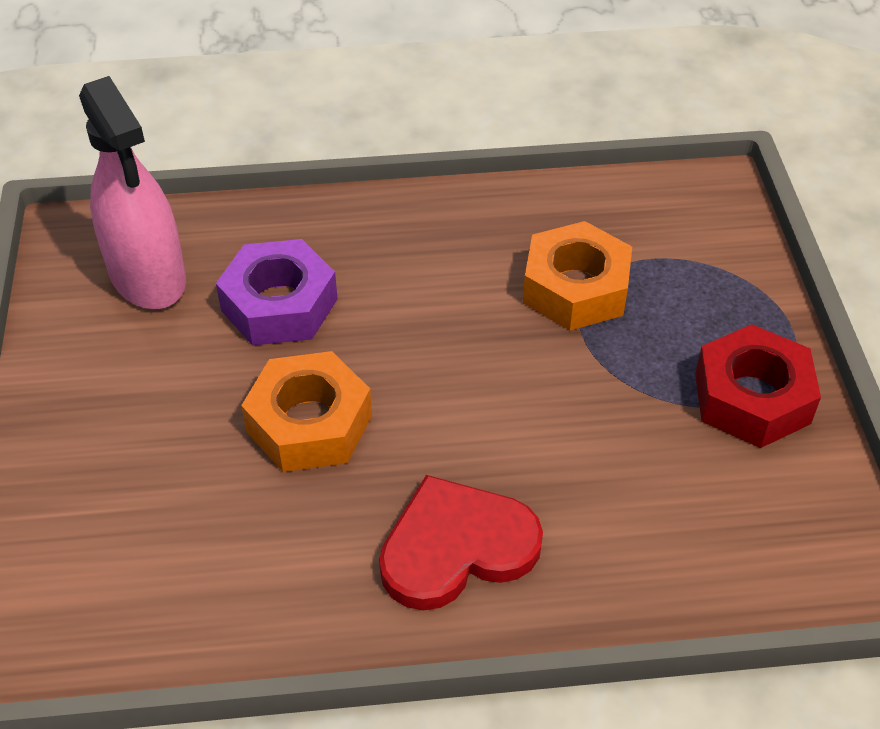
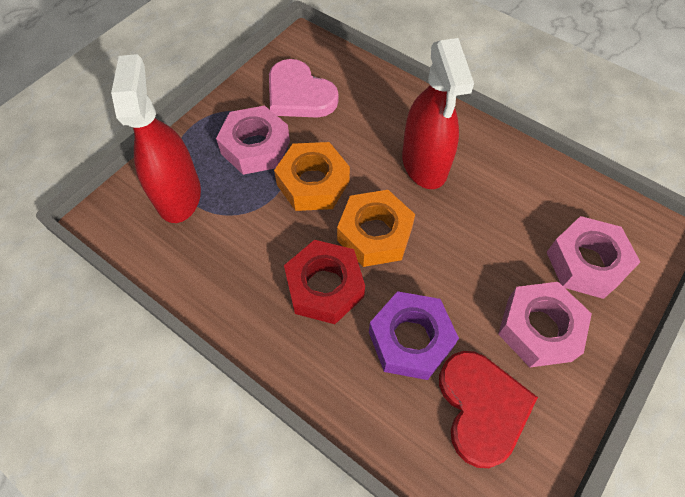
pink heart: none = 0 -> [269,59,339,117] = 1
pink nut: none = 0 -> [216,105,290,175] [498,282,592,367] [547,216,640,299] = 3
pink spray bottle: [79,76,186,309] = 1 -> none = 0
red spray bottle: none = 0 -> [111,54,201,223] [402,38,474,189] = 2

